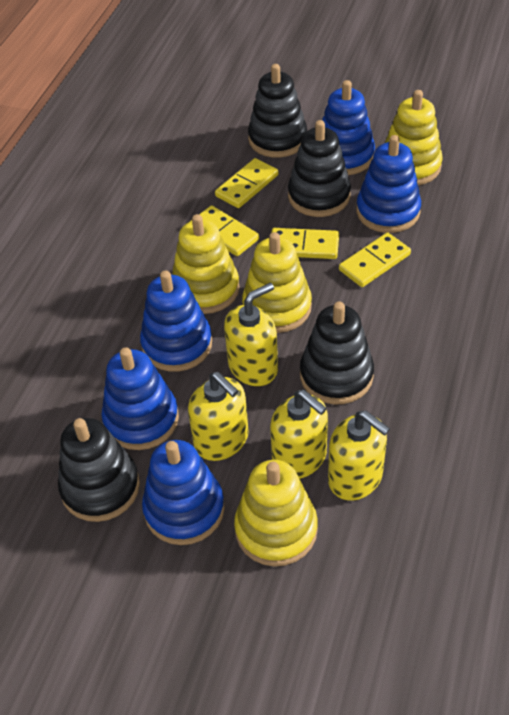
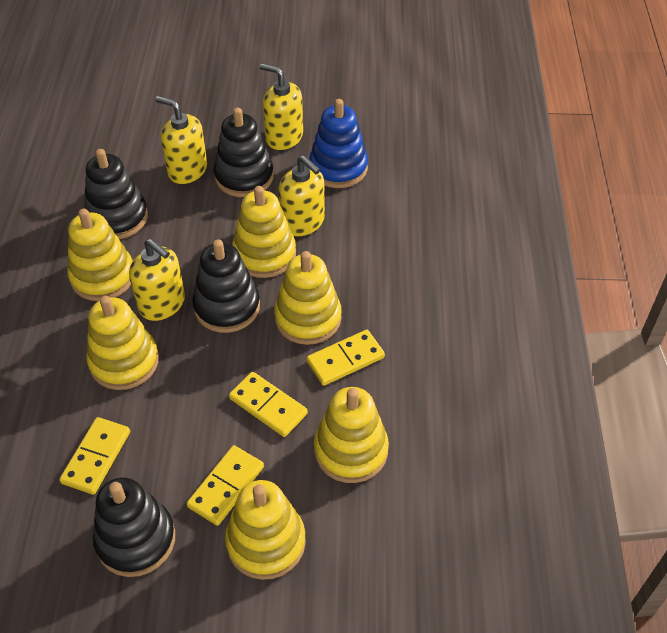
blue stacking toy: [102,347,179,450] [140,270,212,372] [142,440,225,545] [322,80,375,175] [356,135,421,233] = 5 -> [309,99,368,188] = 1
yellow stacking toy: [172,214,240,314] [234,460,318,567] [242,232,312,333] [385,90,443,185] = 4 -> [67,209,133,301] [86,296,159,390] [225,480,306,580] [232,186,296,278] [274,251,342,345] [314,387,389,483] = 6

